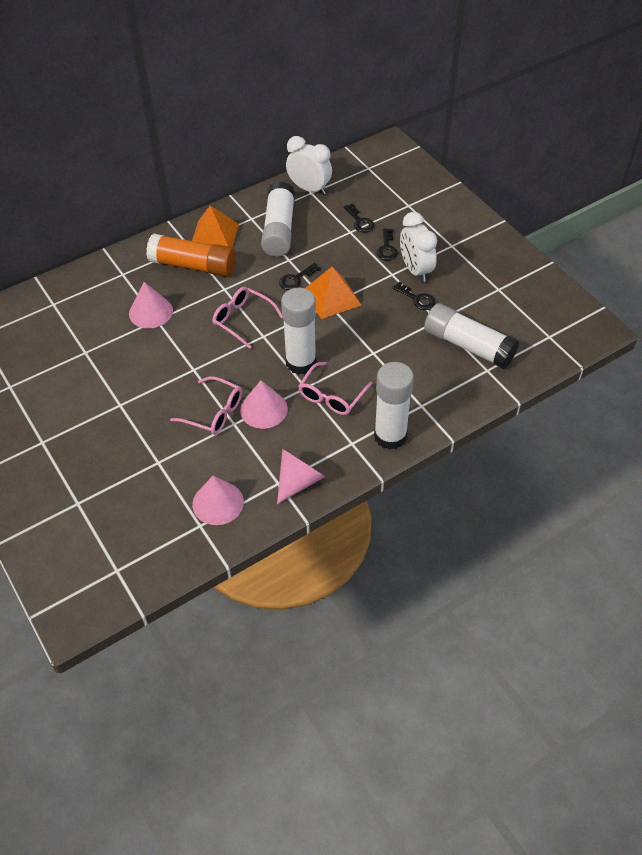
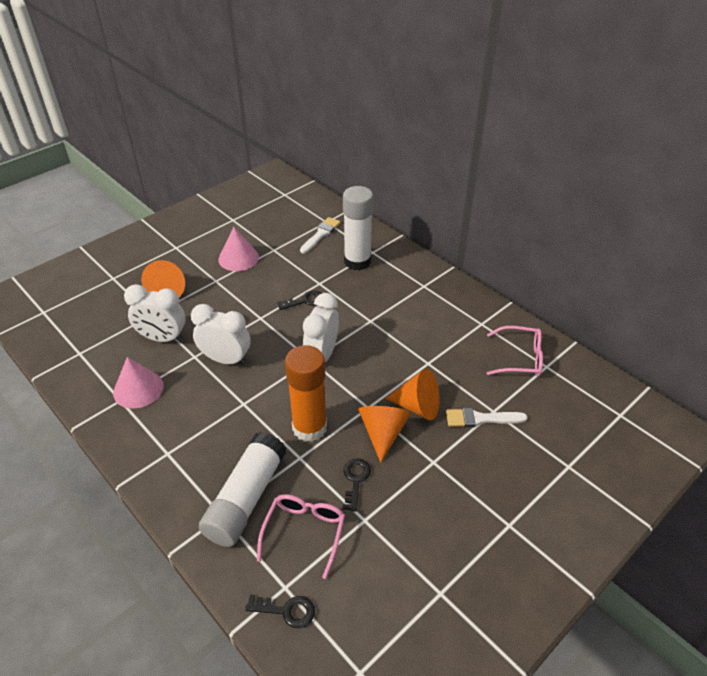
black key: [279,263,321,290] [344,203,374,233] [377,228,398,261] [392,282,435,310] = 4 -> [245,594,315,628] [278,290,322,310] [343,458,371,512] = 3
orange cone: none = 0 -> [141,260,185,297] [358,406,411,463] [385,369,440,420] = 3
orange pyramid: [192,205,239,248] [305,267,361,319] = 2 -> none = 0
pink cone: [129,282,173,328] [192,476,244,525] [240,380,288,429] [277,449,325,504] = 4 -> [113,357,164,409] [218,227,259,271] = 2
pink glasses: [170,376,242,435] [212,287,282,349] [298,362,372,415] = 3 -> [257,494,345,579] [487,326,543,377] = 2
white brush: none = 0 -> [300,217,341,254] [446,408,527,427] = 2
white clock: [286,136,332,195] [400,212,437,282] = 2 -> [124,284,186,342] [191,304,251,366] [303,293,339,362] = 3
white glue stick: [261,181,295,257] [281,288,316,375] [374,362,414,450] [424,303,519,369] = 4 -> [199,432,286,547] [343,186,373,270] = 2

